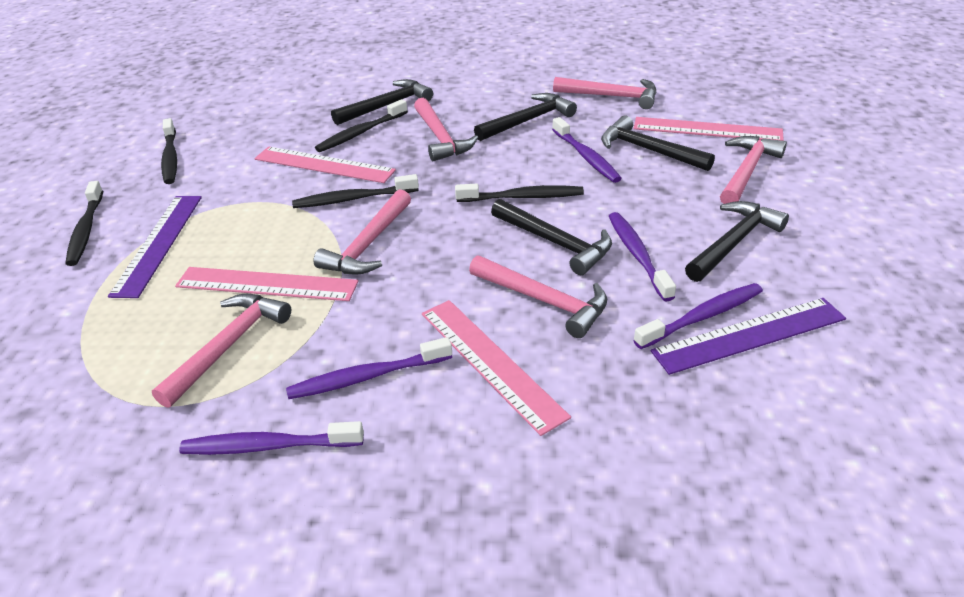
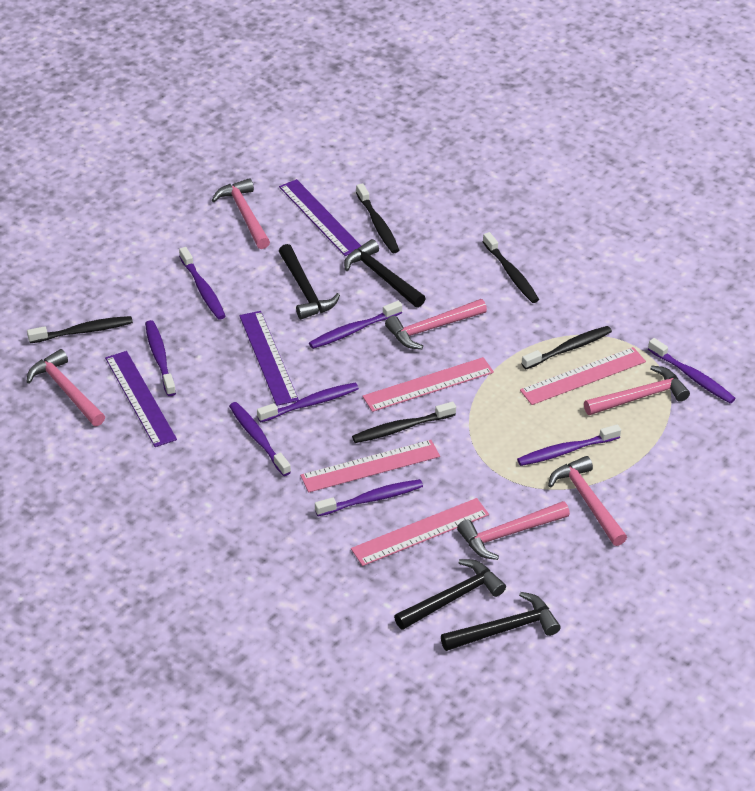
black hammer: [331,79,433,125] [474,93,577,141] [491,199,612,275] [601,115,715,171] [685,201,789,282] = 5 -> [279,244,340,319] [344,239,426,308] [394,559,506,630] [441,592,560,651] = 4
purple ruler: [108,196,202,298] [651,298,846,375] = 2 -> [105,351,177,447] [239,311,299,406] [279,179,361,256] = 3
purple toothbrush: [179,421,364,455] [286,337,452,399] [552,117,622,183] [609,212,676,302] [633,283,763,349] = 5 -> [145,320,176,396] [179,247,226,320] [229,402,291,476] [257,383,359,423] [309,301,402,349] [315,479,423,516] [517,424,621,466] [648,338,736,404] = 8

